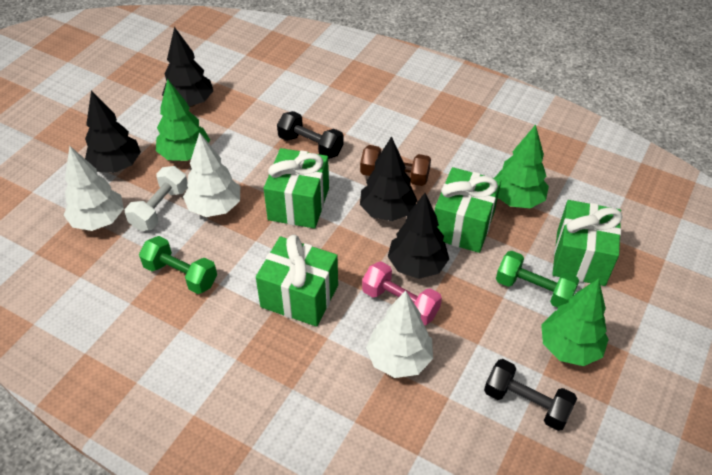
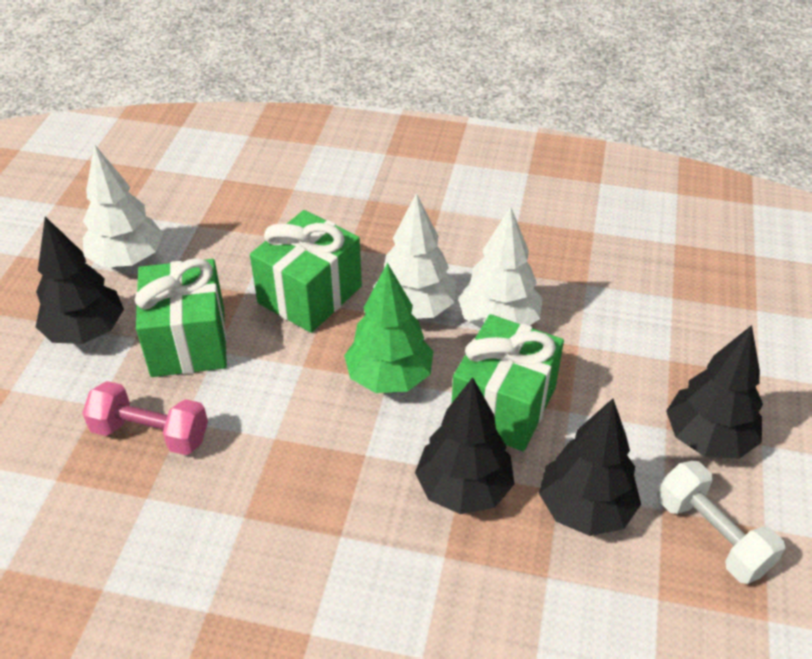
black dumbbell: [277,111,344,159] [484,359,577,431] = 2 -> none = 0
brown dumbbell: [360,145,431,186] = 1 -> none = 0
green dumbbell: [139,236,217,294] [496,251,579,308] = 2 -> none = 0
green gift: [256,235,338,327] [264,148,329,229] [434,167,501,253] [552,200,623,286] = 4 -> [135,258,227,377] [250,210,362,333] [452,314,564,451] = 3
green tree: [156,79,210,161] [495,125,549,209] [541,278,609,366] = 3 -> [344,263,433,393] = 1

